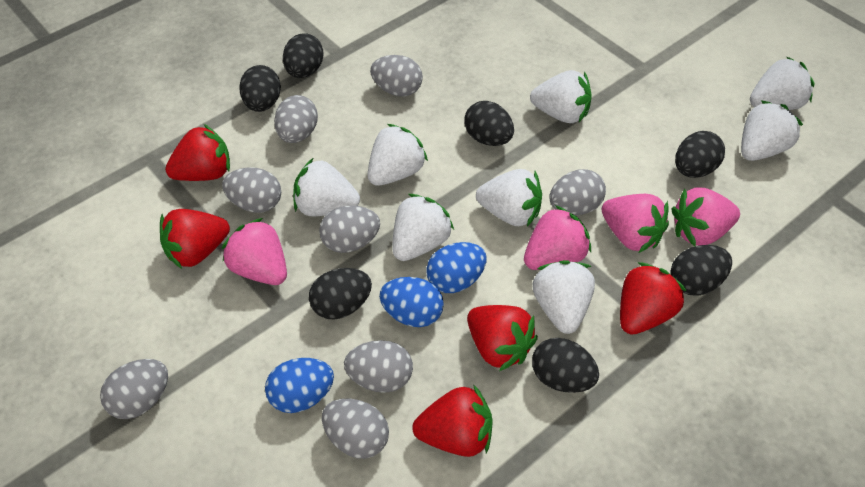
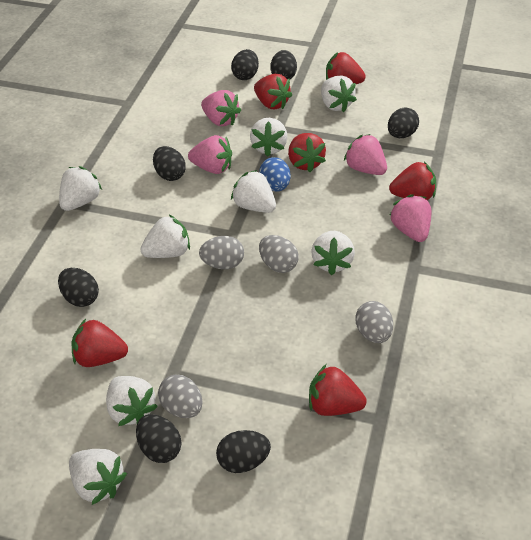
blue egg: [265,358,334,413] [379,277,444,327] [426,242,487,293] = 3 -> [259,157,291,191] = 1
grey egg: [100,359,168,419] [222,167,281,213] [274,95,318,143] [319,206,380,253] [322,399,389,459] [344,340,413,393] [370,55,423,96] [550,169,606,215] = 8 -> [158,375,203,418] [199,236,244,269] [259,235,299,273] [355,301,393,343] = 4
red strawberry: [160,209,230,269] [165,124,230,181] [412,384,493,457] [467,305,538,371] [620,262,686,335] = 5 -> [72,319,128,367] [254,74,292,109] [288,133,326,172] [309,365,367,416] [326,52,366,84] [389,162,436,200] = 6

